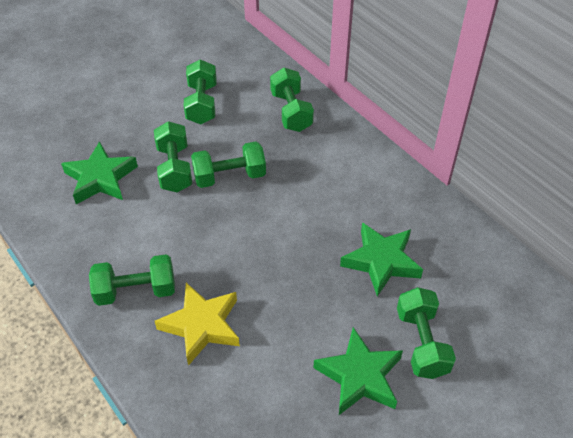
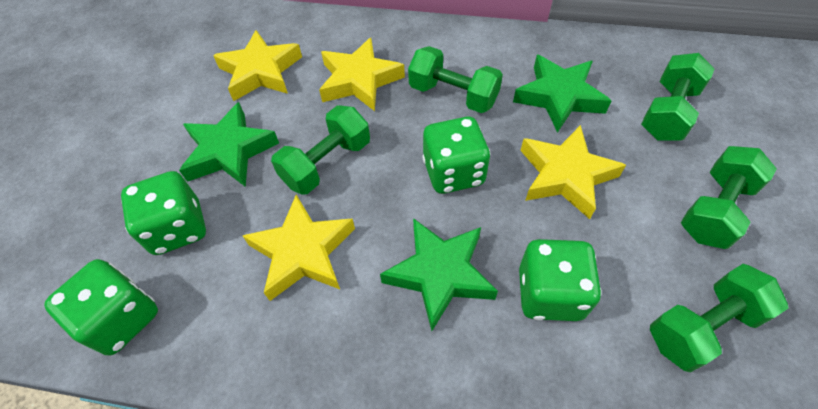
green dice: none = 0 -> [44,259,158,355] [121,171,206,255] [422,117,490,194] [519,239,602,321] = 4
green dumbbell: [89,254,175,306] [154,121,192,192] [183,60,217,124] [191,142,266,188] [270,68,314,132] [397,287,456,379] = 6 -> [271,105,370,194] [408,46,503,113] [641,53,714,140] [650,264,788,372] [681,146,777,249] = 5
yellow star: [155,283,240,366] = 1 -> [213,30,302,101] [242,195,355,301] [319,38,405,111] [520,125,626,219] = 4

